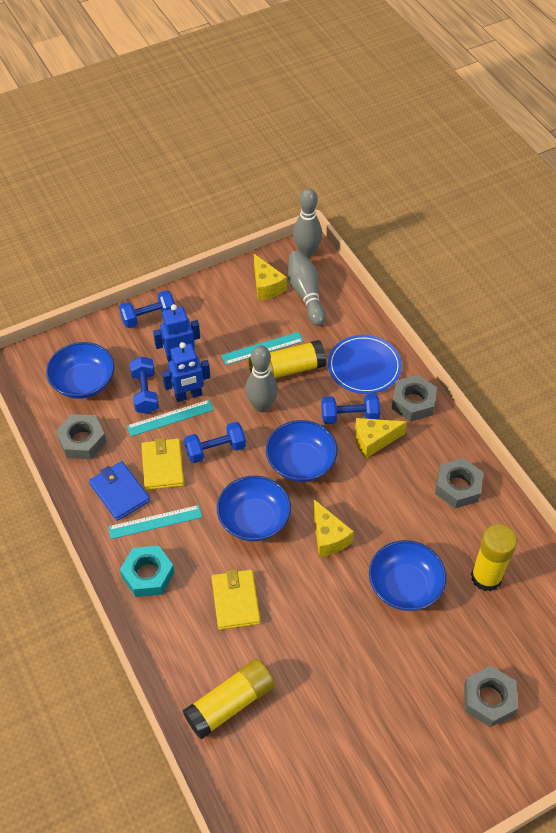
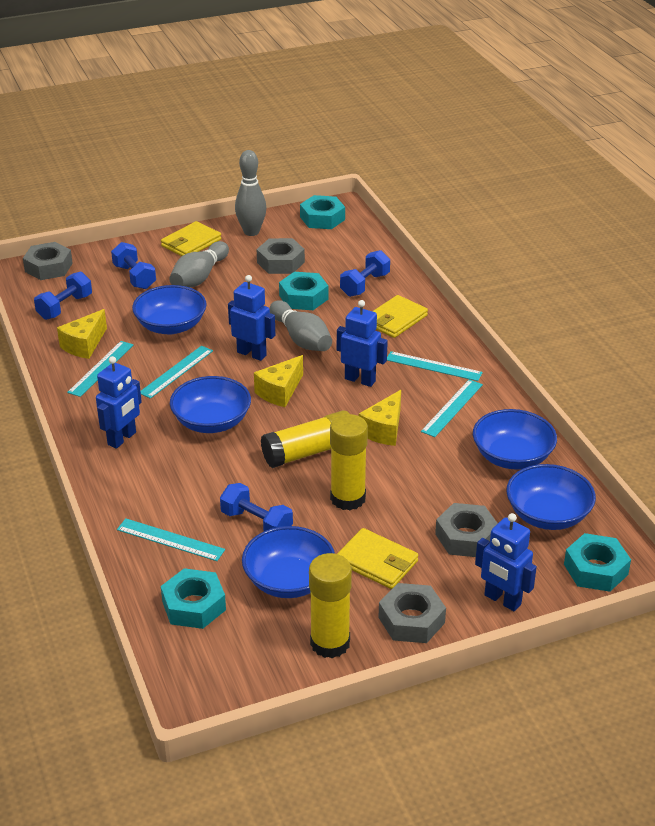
blue bowl: [46,342,115,399] [217,476,291,541] [266,420,337,482] [369,540,446,611] = 4 -> [132,285,207,335] [170,376,251,433] [242,526,335,598] [473,409,557,470] [506,464,596,530] = 5
blue plate: [328,335,402,394] = 1 -> none = 0
blue robot: [153,304,200,362] [162,342,210,402] = 2 -> [96,356,142,449] [228,275,275,361] [337,300,388,387] [475,513,537,611] = 4
blue wallet: [89,461,150,521] = 1 -> none = 0
turquoise nut: [120,546,175,597] = 1 -> [161,568,226,629] [279,272,328,310] [300,195,345,229] [564,533,631,592] = 4
turquoise ruler: [108,505,202,539] [127,400,214,436] [221,332,303,365] = 3 -> [67,341,134,397] [117,518,225,561] [141,346,213,399] [387,351,483,381] [421,379,483,437] = 5
yellow wallet: [141,438,184,490] [211,569,260,630] = 2 -> [161,221,221,256] [337,528,419,589] [373,295,428,338] = 3

